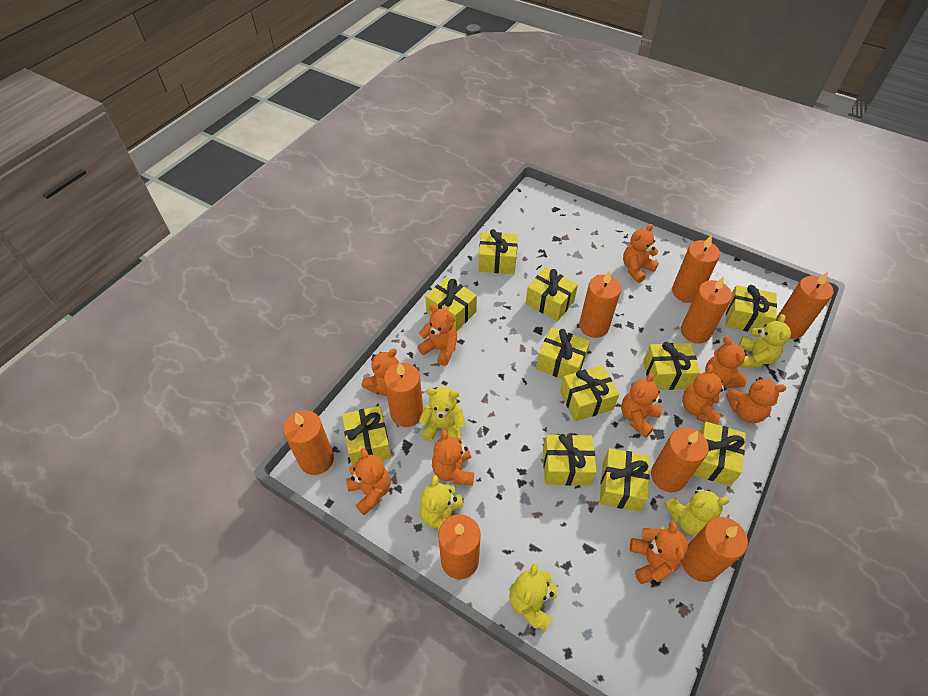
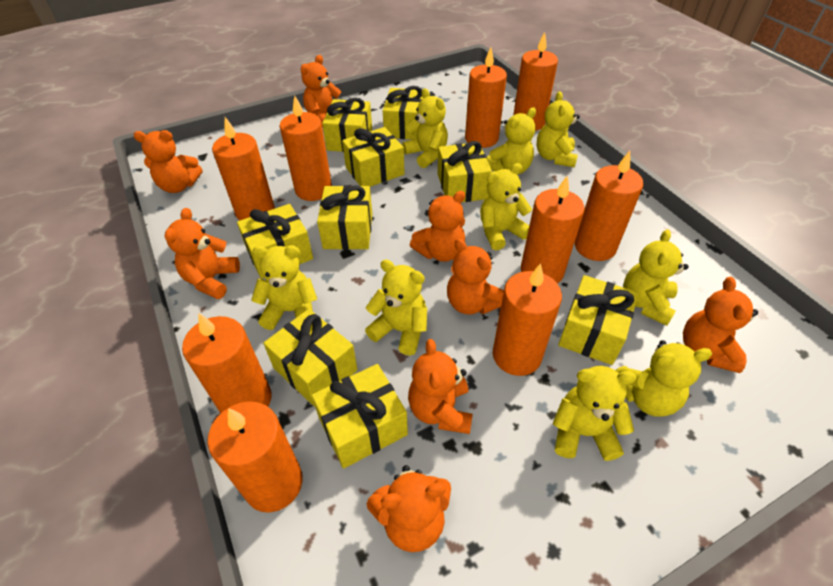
orange teddy bear: [346,448,390,515] [361,349,399,396] [417,305,457,366] [432,429,474,486] [621,373,662,438] [623,224,659,283] [630,521,688,584] [682,365,727,425] [705,336,747,388] [726,377,786,423] = 10 -> [134,130,202,193] [165,208,240,299] [301,55,342,128] [366,465,451,552] [408,339,473,434] [410,191,465,262] [447,238,504,314] [683,277,758,373] = 8
yellow gift: [342,406,391,465] [425,277,477,331] [478,229,518,274] [526,267,578,321] [536,327,590,379] [543,434,597,486] [560,365,619,422] [599,448,650,512] [643,342,700,390] [693,422,746,486] [726,285,777,332] = 11 -> [237,204,313,279] [263,309,358,407] [312,364,408,469] [317,185,372,250] [322,98,372,152] [342,127,405,187] [383,86,423,140] [438,141,492,202] [558,275,638,365] = 9
yellow teddy bear: [419,387,466,441] [420,475,463,531] [509,563,557,631] [665,486,729,536] [739,314,791,368] = 5 -> [251,245,317,330] [365,260,427,356] [402,88,448,168] [480,163,532,250] [487,107,536,174] [537,91,580,167] [553,366,637,461] [615,340,712,417] [623,229,688,326] = 9

